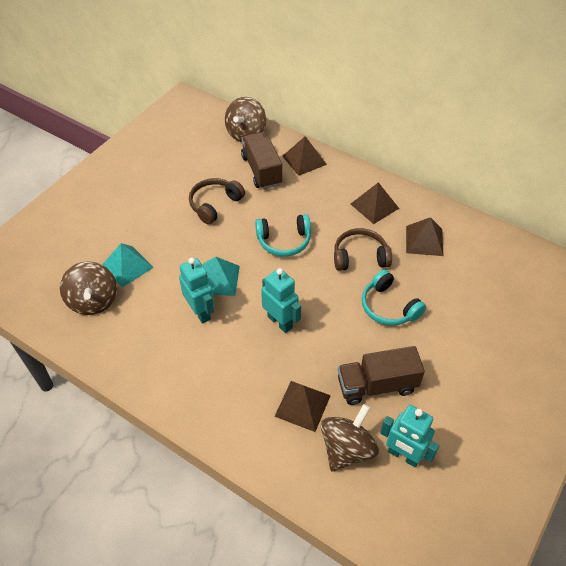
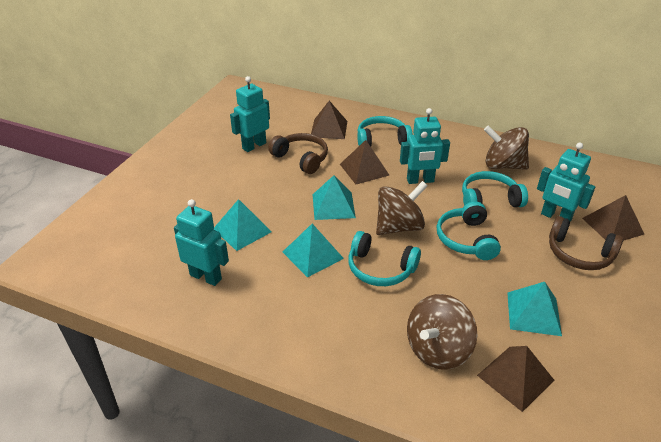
brown truck: [241,132,282,189] [338,346,425,405] = 2 -> none = 0
turquoise headphones: [255,214,311,256] [362,269,426,325] = 2 -> [348,231,421,286] [357,116,413,147] [437,201,501,260] [462,171,528,208] = 4
turquoise pyramid: [102,243,154,287] [202,257,240,296] = 2 -> [213,199,272,251] [283,224,344,277] [312,175,356,220] [507,282,562,336] = 4
turquoise robot: [179,258,214,324] [261,268,301,333] [380,405,439,467] = 3 -> [174,199,229,286] [230,76,270,152] [400,108,450,184] [537,143,595,222] = 4

